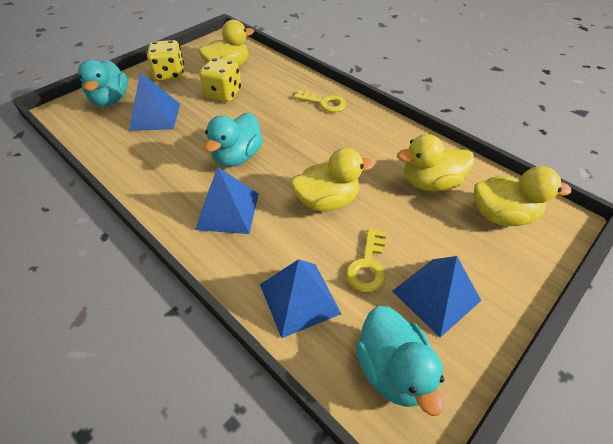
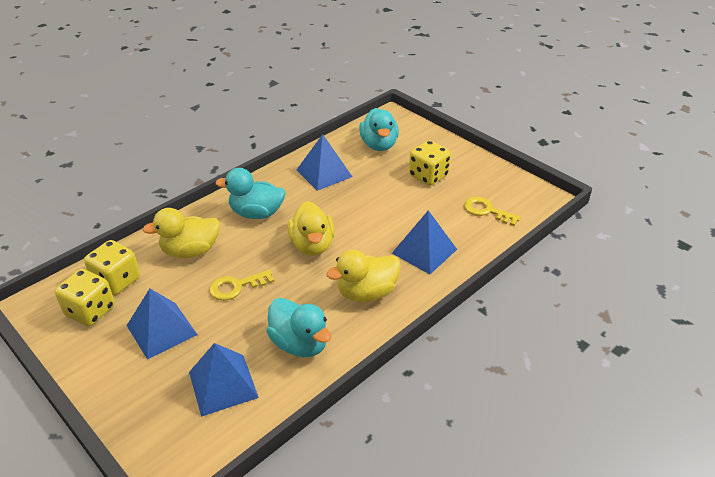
yellow dice: [147,40,184,81] [199,58,241,102] = 2 -> [55,269,115,327] [84,240,140,295] [409,140,451,185] = 3
yellow duck: [199,20,254,66] [290,148,374,212] [397,134,474,191] [474,166,572,226] = 4 -> [143,208,220,258] [288,201,335,256] [326,250,401,302] = 3

